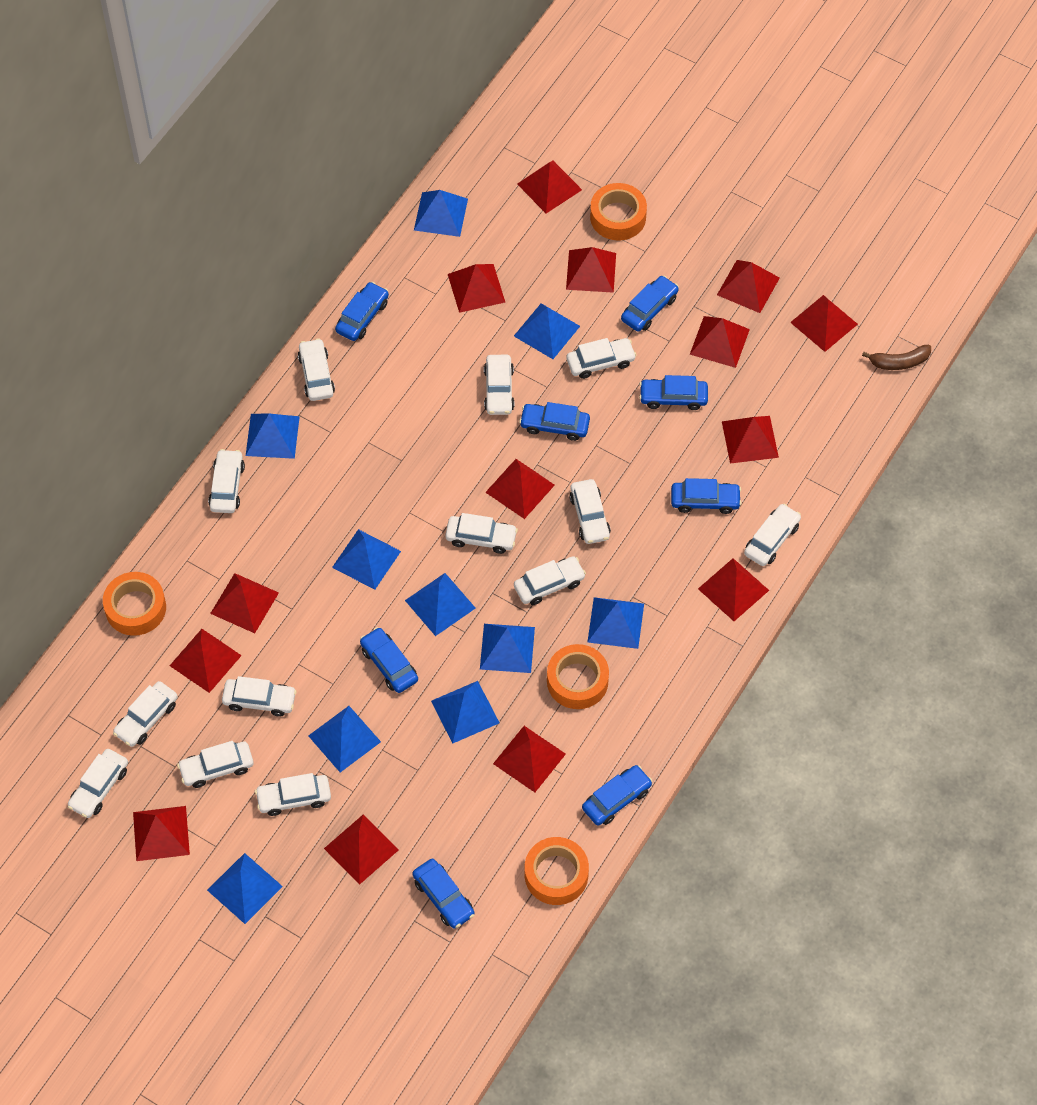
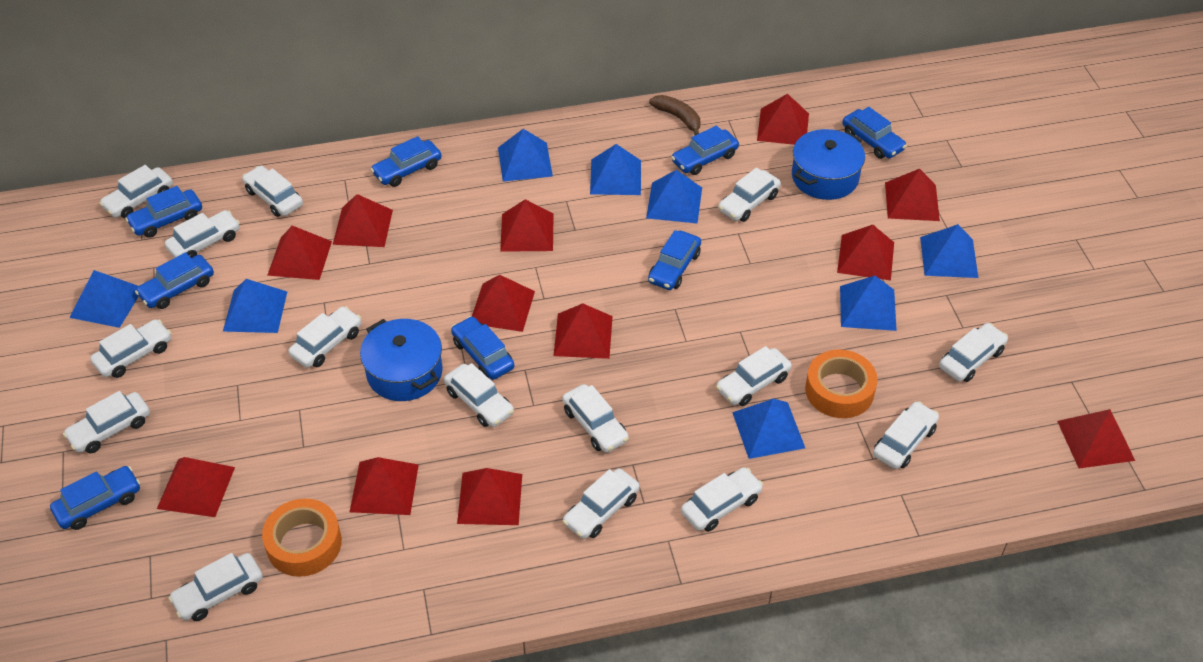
blue pot: none = 0 -> [360,319,443,401] [792,129,865,200] = 2
blue pyramid: [207,853,283,924] [246,413,300,459] [308,706,381,772] [332,529,401,590] [405,573,476,636] [414,190,468,237] [431,681,500,743] [480,624,535,673] [514,303,580,359] [588,597,644,649] = 10 -> [69,270,139,328] [223,279,287,333] [498,129,553,182] [590,144,641,195] [646,170,702,223] [732,399,805,459] [840,276,897,331] [920,224,978,278] = 8
orange tape: [103,572,166,636] [525,837,589,905] [547,644,609,709] [590,183,647,240] = 4 -> [262,499,342,577] [805,350,878,418] = 2
red pyramid: [133,806,190,861] [170,629,242,693] [210,573,279,633] [324,815,399,885] [448,264,505,313] [485,459,555,519] [493,726,566,792] [517,161,582,214] [566,247,616,293] [690,316,750,368] [698,558,769,621] [717,260,780,313] [722,416,779,464] [790,295,858,352] = 14 -> [157,457,235,517] [267,225,332,280] [333,194,393,247] [350,457,419,515] [457,468,522,525] [472,275,535,332] [500,199,554,252] [553,304,613,359] [757,94,809,145] [837,225,894,281] [885,169,940,221] [1057,409,1135,469] = 12
white car: [68,749,128,818] [113,681,178,747] [177,741,254,788] [208,449,245,513] [222,676,297,717] [255,773,331,816] [298,338,335,401] [445,513,518,554] [484,355,514,415] [514,556,586,605] [566,338,637,379] [569,479,611,544] [744,503,801,566] = 13 -> [63,391,150,453] [90,319,171,378] [99,165,173,218] [165,210,240,258] [168,553,263,621] [242,166,303,217] [288,306,361,368] [444,363,514,427] [562,384,629,453] [563,469,640,539] [681,467,763,532] [716,346,792,406] [718,168,781,222] [873,401,939,469] [939,323,1008,382] = 15

